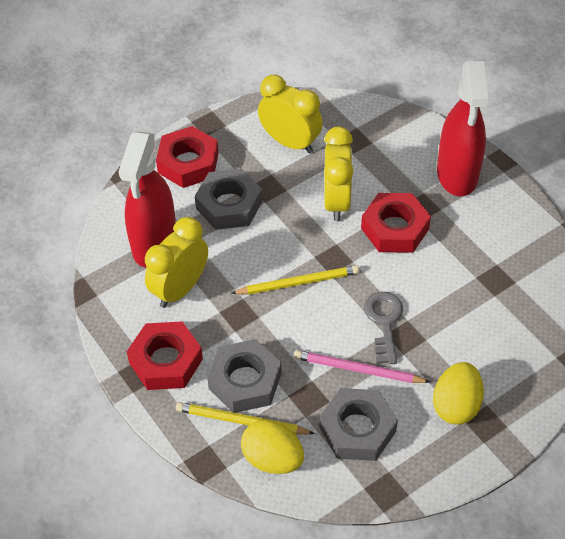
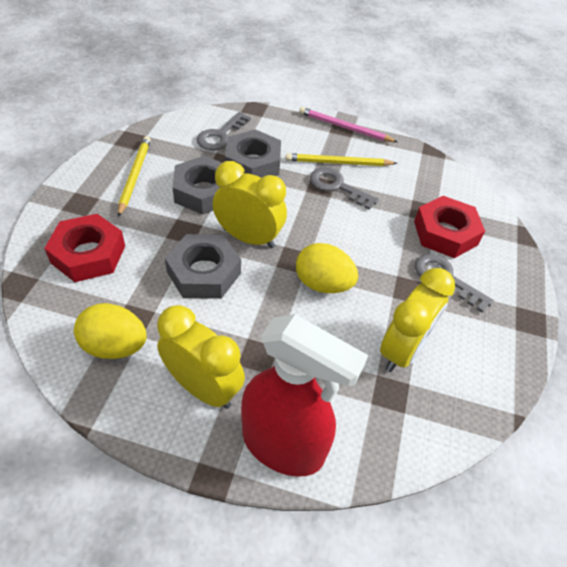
grey key: [364,292,403,364] = 1 -> [197,112,251,151] [310,167,379,210] [415,254,494,313] = 3
red nut: [127,321,203,390] [156,126,219,188] [361,193,431,253] = 3 -> [44,214,125,282] [414,196,485,258] = 2
red spray bottle: [119,132,176,267] [437,61,488,196] = 2 -> [241,314,368,477] = 1

